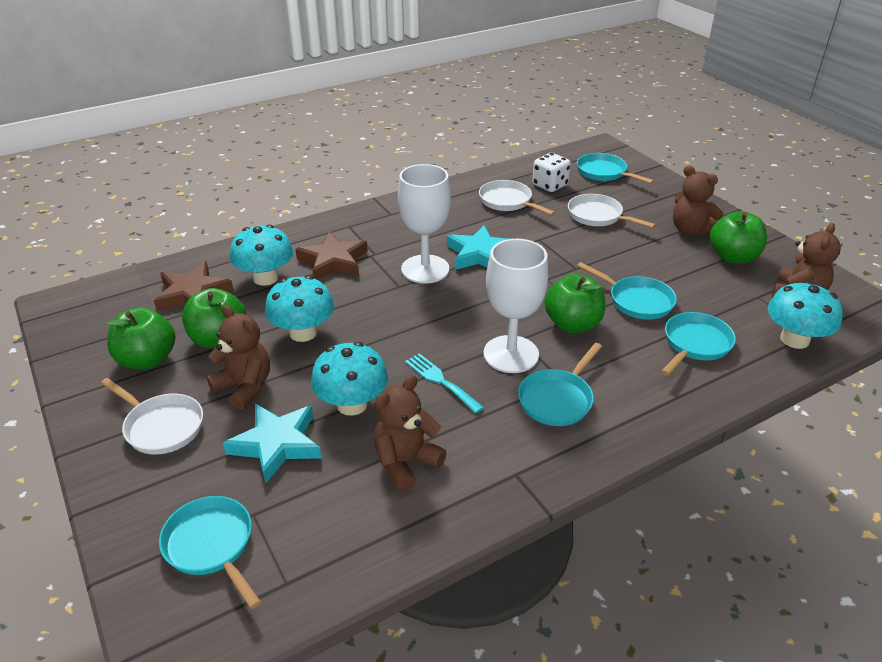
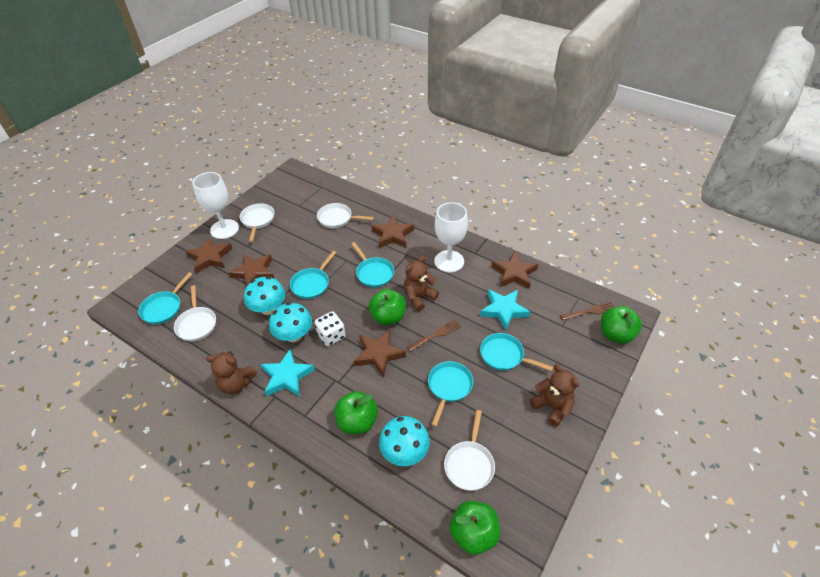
brown fork: none = 0 -> [407,319,461,352] [560,302,615,320] = 2
brown star: [154,261,234,311] [295,232,368,280] = 2 -> [185,237,232,274] [228,254,275,286] [354,330,406,377] [371,216,414,248] [491,251,538,289] = 5
brown teddy bear: [206,305,270,410] [373,375,447,492] [673,165,723,235] [772,223,841,298] = 4 -> [206,351,257,394] [404,256,439,311] [530,364,580,427] = 3
turquoise fork: [405,353,484,413] = 1 -> none = 0
turquoise mushroom: [230,225,294,286] [265,275,334,342] [311,342,388,416] [768,281,843,349] = 4 -> [244,276,285,315] [269,302,312,342] [379,416,430,466] = 3
white pan: [101,378,203,454] [479,180,556,216] [568,194,656,228] = 3 -> [174,285,216,341] [240,203,275,242] [317,203,374,228] [444,410,495,491] = 4

